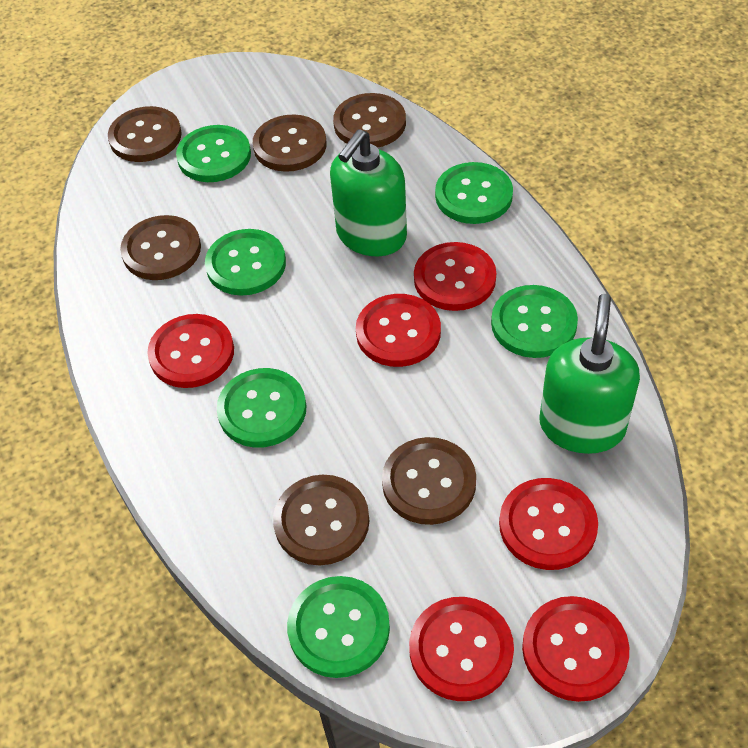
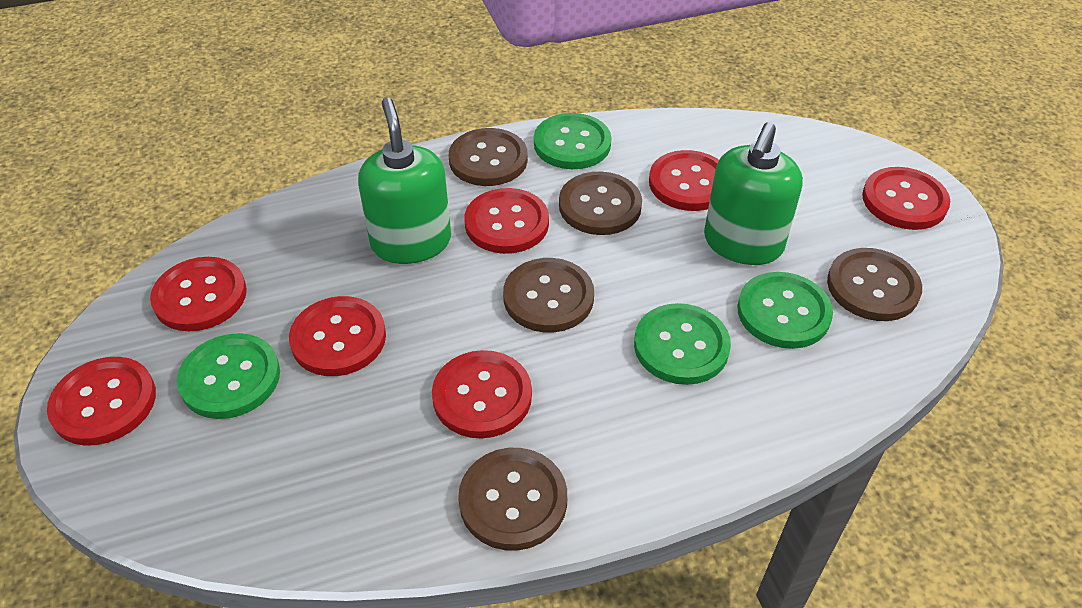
brown button: [108,106,182,162] [120,215,201,280] [253,114,326,172] [273,475,369,565] [333,93,406,148] [382,437,476,525] = 6 -> [449,128,528,186] [458,448,567,550] [503,258,594,332] [559,171,642,235] [827,248,922,321] = 5
green button: [176,125,251,182] [205,229,286,296] [217,368,306,448] [287,576,390,678] [435,162,513,224] [491,285,578,358] = 6 -> [177,333,280,419] [534,113,612,169] [634,303,731,385] [737,272,833,349] = 4
red button: [147,314,234,388] [356,294,441,367] [409,597,514,701] [414,242,496,311] [499,478,598,570] [522,596,629,702] = 6 -> [47,357,156,446] [150,257,247,331] [289,296,386,376] [432,350,532,438] [464,188,549,254] [649,150,719,211] [862,167,950,230] = 7

